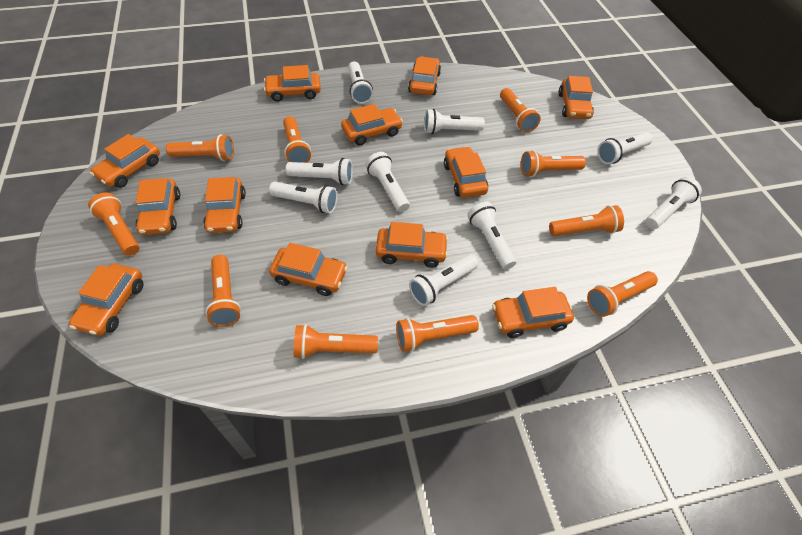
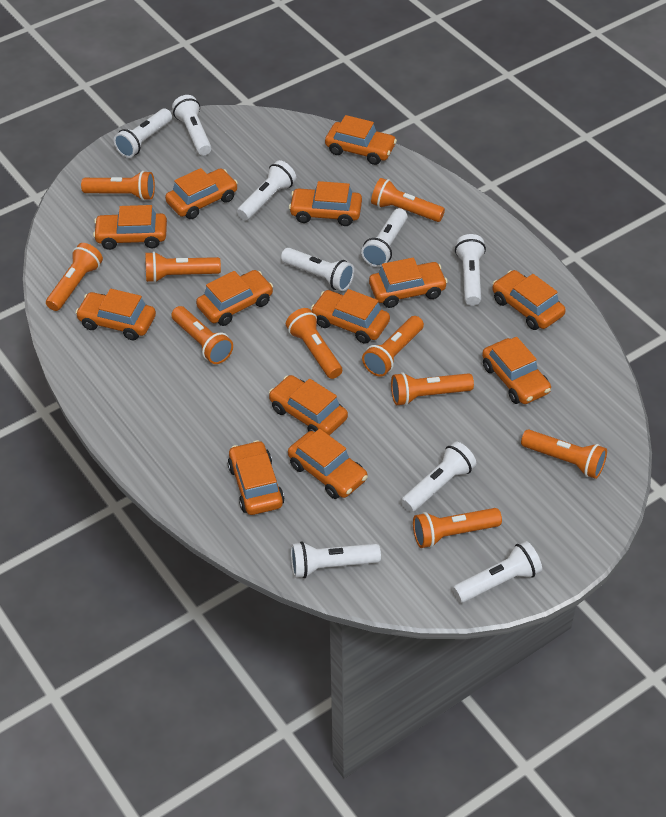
orange car: [69,264,144,336] [90,134,160,188] [136,178,180,235] [203,177,246,233] [264,65,321,102] [269,243,348,296] [341,104,403,145] [376,222,448,268] [408,56,441,95] [444,146,488,198] [492,287,574,338] [558,76,594,119] = 12 -> [75,289,156,340] [93,205,167,250] [165,168,238,219] [196,270,273,326] [228,440,284,515] [269,375,348,435] [288,429,368,499] [289,181,362,226] [311,289,390,344] [325,115,397,165] [369,258,448,308] [482,337,551,404] [492,270,566,330] = 13

